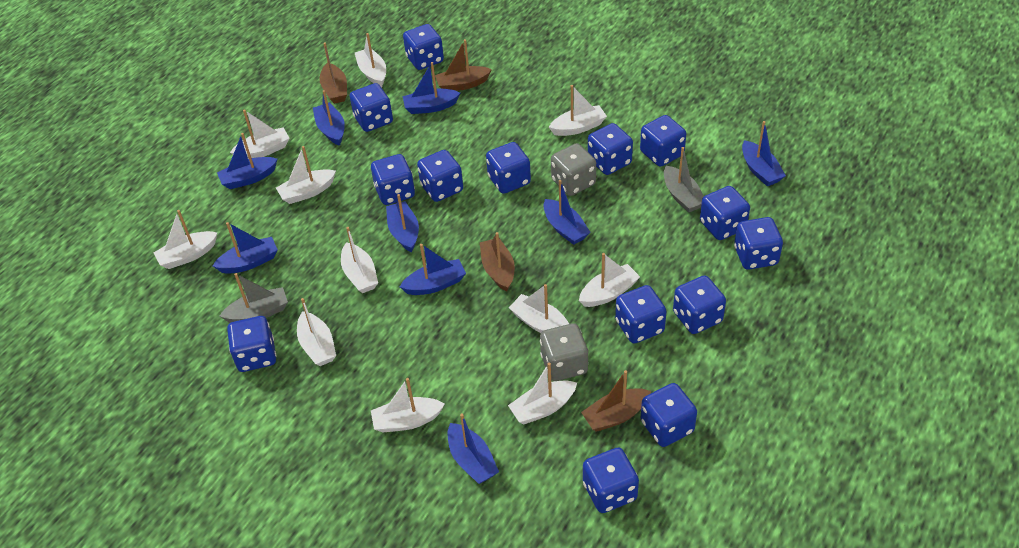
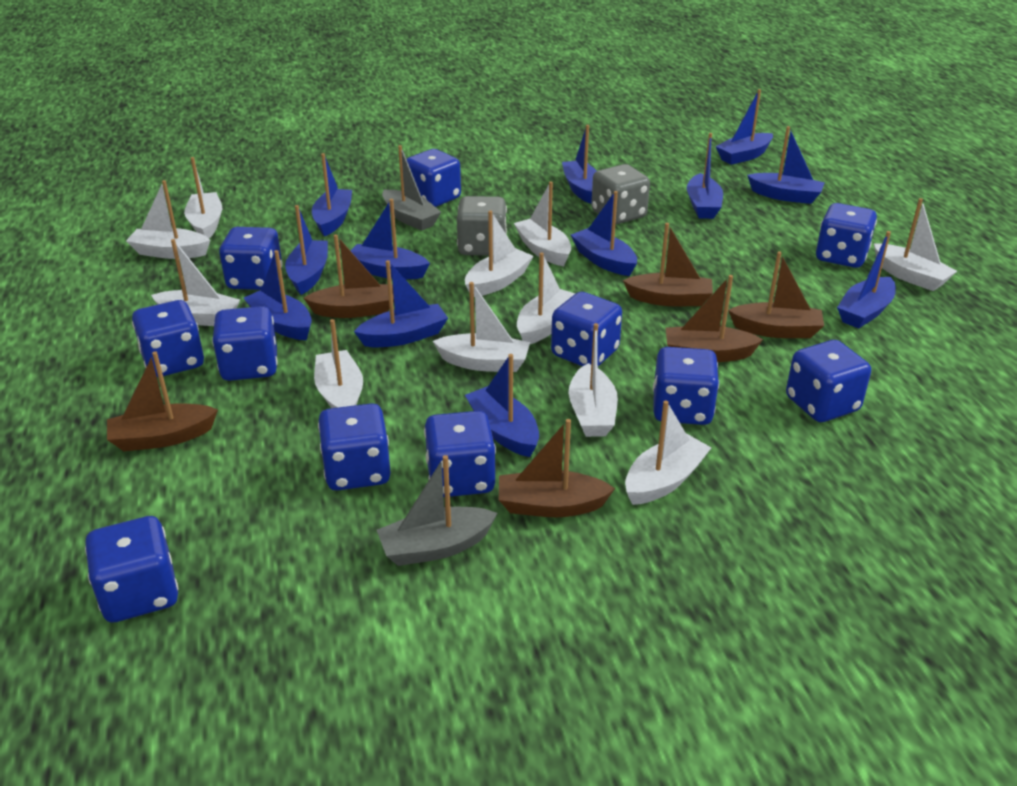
blue boat: [213,222,278,274] [217,133,278,189] [313,90,345,146] [386,194,419,252] [400,244,466,295] [403,62,460,114] [448,413,499,484] [543,180,591,245] [742,121,786,186] = 9 -> [244,250,312,340] [285,205,328,295] [312,153,352,237] [351,199,430,279] [354,260,448,347] [465,354,539,457] [562,125,597,204] [571,191,637,276] [687,133,723,219] [715,89,773,165] [747,126,824,204] [837,231,896,328] = 12
blue dice: [227,316,276,372] [350,83,393,132] [371,154,415,205] [403,24,444,70] [417,150,463,202] [486,142,531,194] [583,447,639,513] [588,123,633,175] [615,285,667,343] [640,115,686,167] [640,383,697,447] [673,275,726,334] [700,186,750,240] [734,217,783,270] = 14 -> [85,516,178,623] [132,300,204,377] [212,306,278,381] [219,227,282,290] [318,403,391,490] [407,149,461,207] [424,411,496,497] [551,292,622,366] [653,347,719,425] [786,340,871,422] [816,203,877,268] = 11
brown boat: [319,43,347,104] [435,39,492,91] [480,232,515,292] [581,370,651,432] = 4 -> [107,351,218,451] [304,234,394,318] [499,419,615,517] [623,223,713,306] [666,275,763,362] [728,251,824,338] = 6

